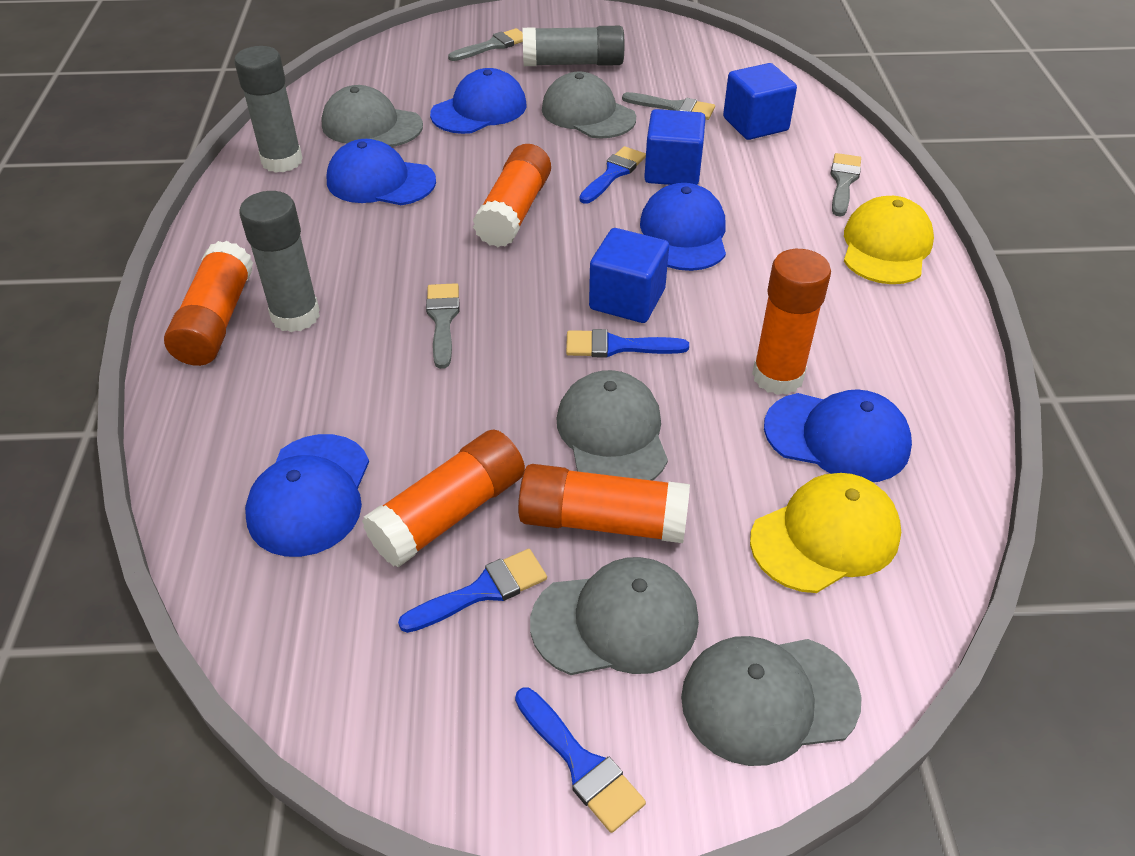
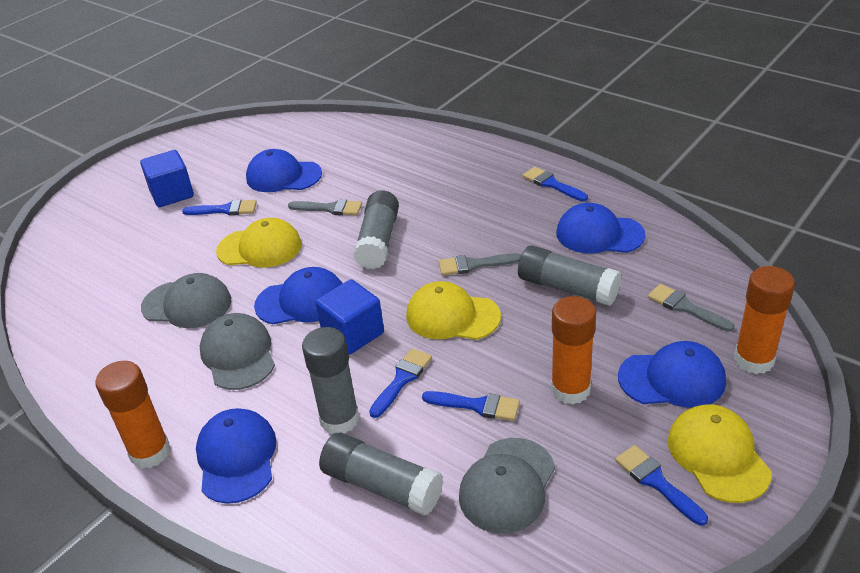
blue brush: [398,549,547,633] [515,688,646,833] [566,329,689,358] [579,146,646,204] = 4 -> [182,199,257,215] [369,348,432,418] [422,391,520,421] [522,167,588,201] [615,445,708,526] = 5
blue cube: [589,228,669,323] [644,109,706,185] [723,63,797,140] = 3 -> [140,150,194,207] [316,279,384,355] = 2
grey brush: [426,283,460,369] [448,28,523,61] [622,92,715,120] [830,153,861,217] = 4 -> [288,199,362,215] [439,253,521,275] [648,284,735,332] = 3
grey cap: [321,85,423,147] [530,557,699,675] [542,72,636,138] [557,370,668,481] [681,636,862,766] = 5 -> [141,273,231,328] [200,313,275,390] [459,438,555,533] = 3
grey glue stick: [234,46,303,173] [239,191,320,332] [523,26,624,66] = 3 -> [302,327,359,434] [319,433,443,516] [353,190,399,269] [518,245,622,306] = 4
orange glue stick: [164,241,253,366] [362,430,525,567] [473,144,551,247] [518,464,690,543] [752,249,831,395] = 5 -> [95,361,171,469] [551,296,596,405] [734,266,795,374] = 3
yellow cap: [750,473,901,593] [844,196,934,284] = 2 -> [216,218,301,268] [406,281,501,340] [668,404,772,503] = 3

